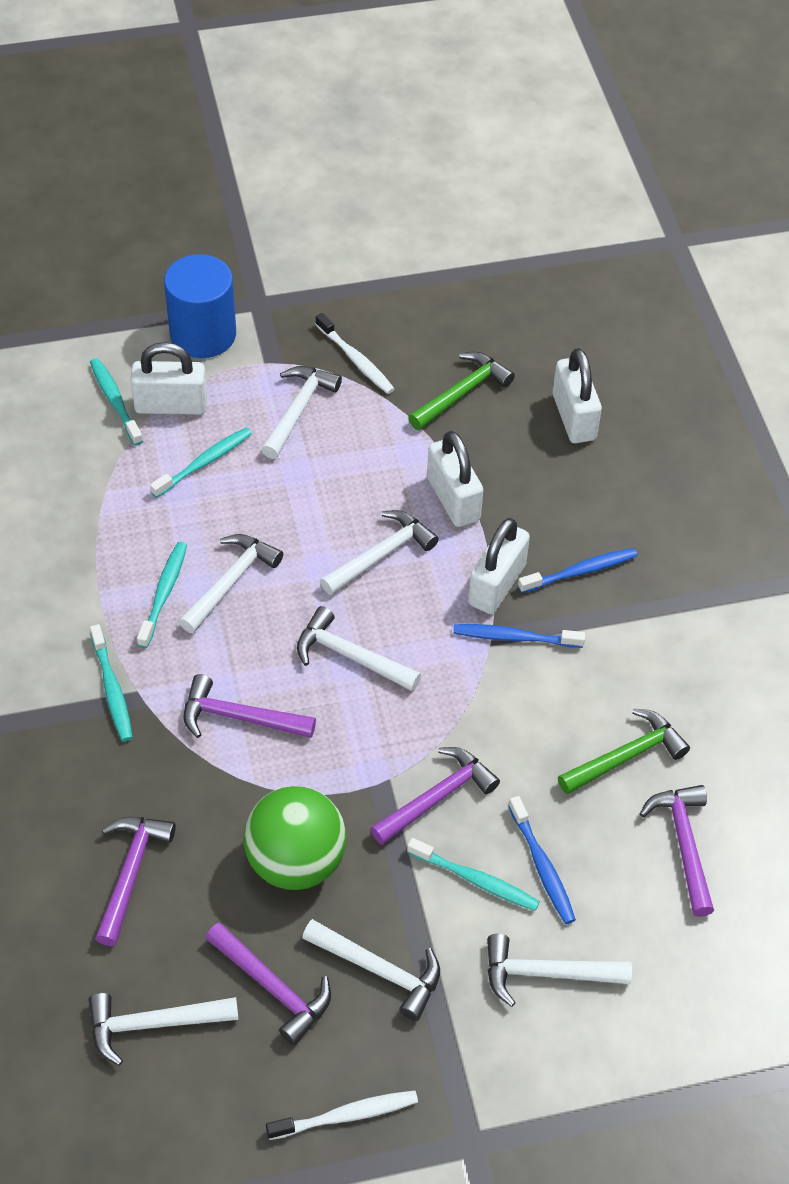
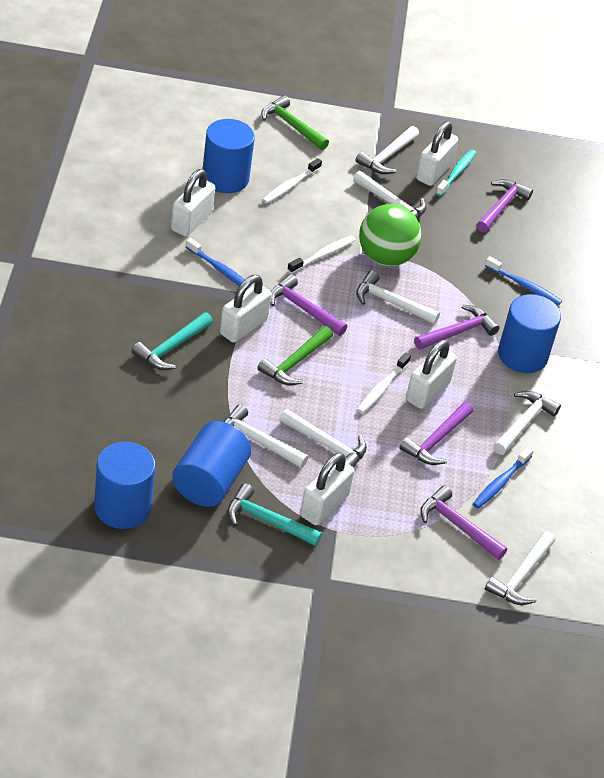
blue cylinder: [164,254,236,358] = 1 -> [94,442,155,529] [172,421,251,507] [203,119,255,193] [498,294,561,373] = 4
turquoise hammer: none = 0 -> [132,312,213,370] [227,483,322,546] = 2
turquoise toothbrush: [90,358,143,445] [90,624,133,741] [137,542,187,648] [150,428,252,498] [407,838,540,911] = 5 -> [436,149,476,196] = 1
white padlock: [130,342,207,415] [427,431,483,527] [468,518,530,614] [553,348,602,443] = 4 -> [171,169,215,237] [220,275,272,343] [300,452,355,525] [406,340,457,409] [416,121,458,186] = 5
white toothbrush: [266,1090,418,1140] [315,313,395,394] = 2 -> [262,158,322,204] [287,235,356,274] [357,352,411,414] = 3

